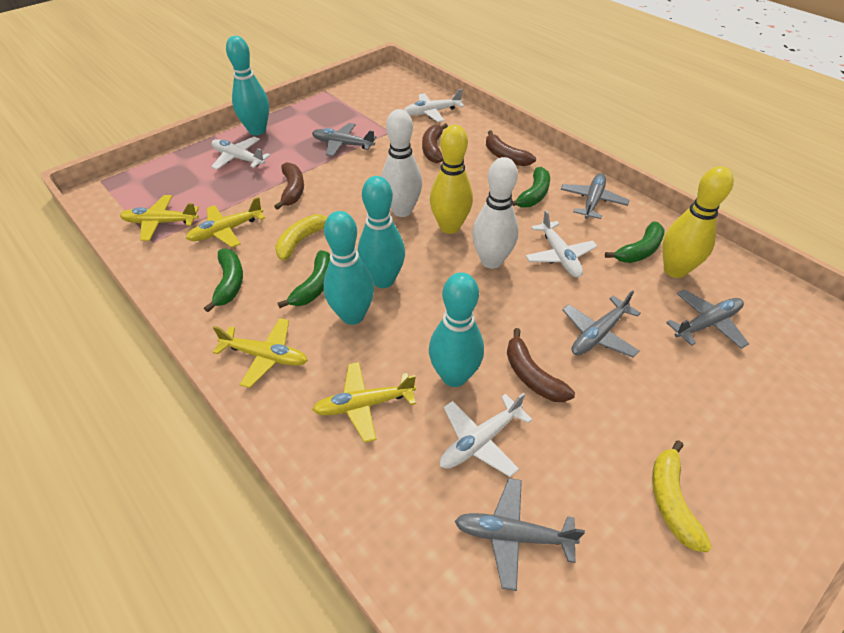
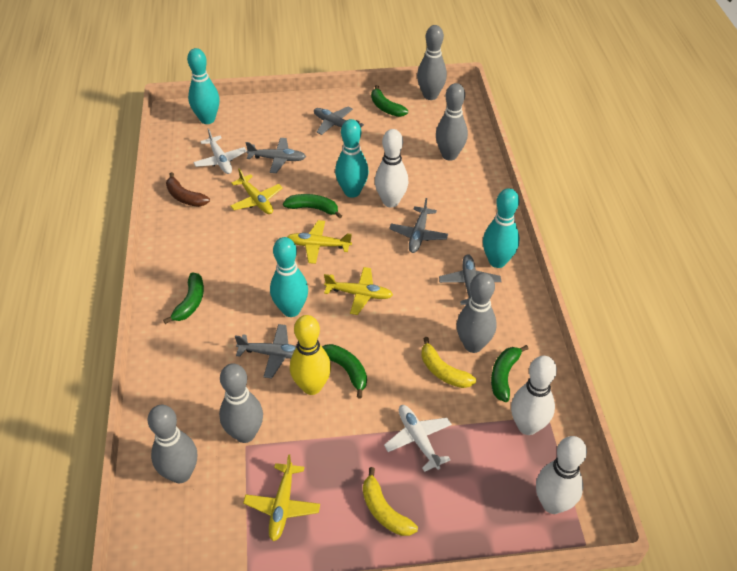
brown banana: [274,162,304,210] [422,123,448,163] [486,130,536,166] [507,328,575,402] = 4 -> [166,172,210,207] = 1
green banana: [204,249,243,312] [277,250,330,308] [512,167,550,208] [605,221,665,263] = 4 -> [163,272,204,324] [283,194,342,219] [322,344,367,398] [371,85,408,117] [491,345,529,402] = 5
grey bowling pin: none = 0 -> [148,405,197,483] [219,363,263,443] [417,25,447,100] [436,83,468,160] [457,273,497,353] = 5
white bowling pin: [381,109,422,217] [472,157,519,269] = 2 -> [375,129,409,207] [511,356,557,435] [536,436,587,514] = 3
white plane: [211,137,271,170] [404,89,464,122] [440,393,533,477] [526,210,597,278] = 4 -> [193,128,247,174] [384,405,452,472] = 2
yellow bowling pin: [430,125,473,234] [662,166,734,278] = 2 -> [290,315,331,395] = 1

